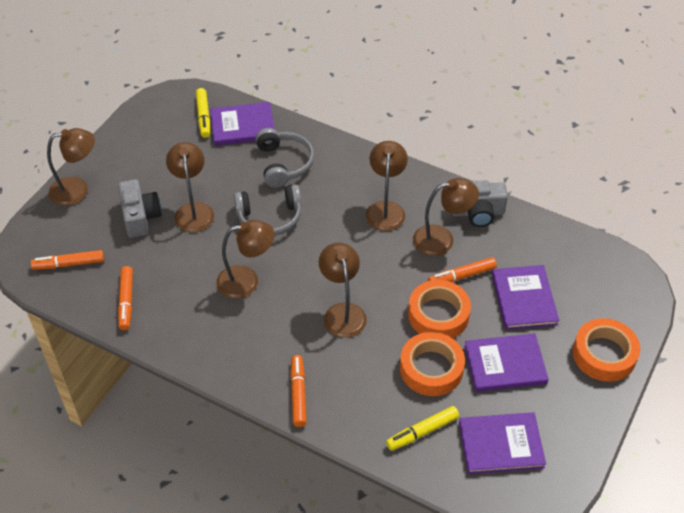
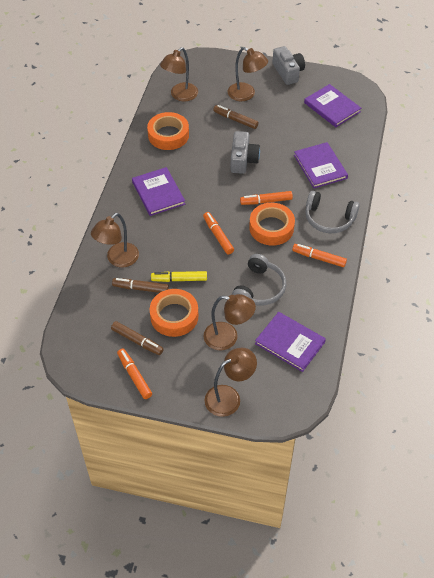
brown lamp: [47,128,95,206] [166,142,214,232] [216,220,274,299] [319,243,367,338] [366,141,408,231] [413,178,479,256] = 6 -> [91,213,139,267] [160,47,198,101] [203,294,256,350] [205,348,257,417] [228,47,268,101] = 5
brown marker: none = 0 -> [111,321,164,355] [112,278,169,293] [213,105,258,129] = 3
yellow marker: [196,88,210,138] [386,406,459,451] = 2 -> [151,271,207,282] = 1

